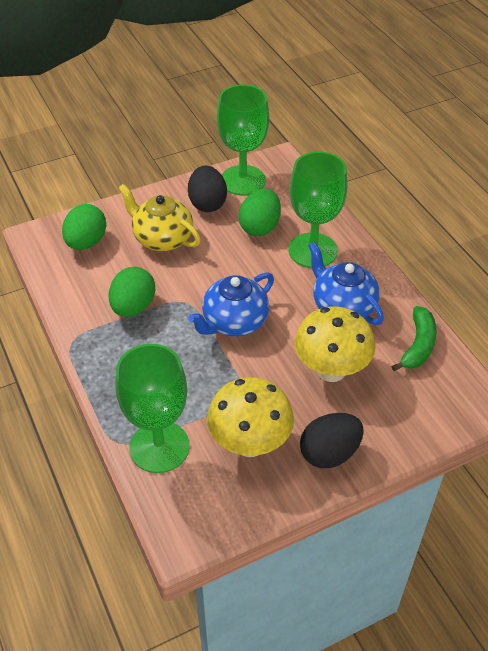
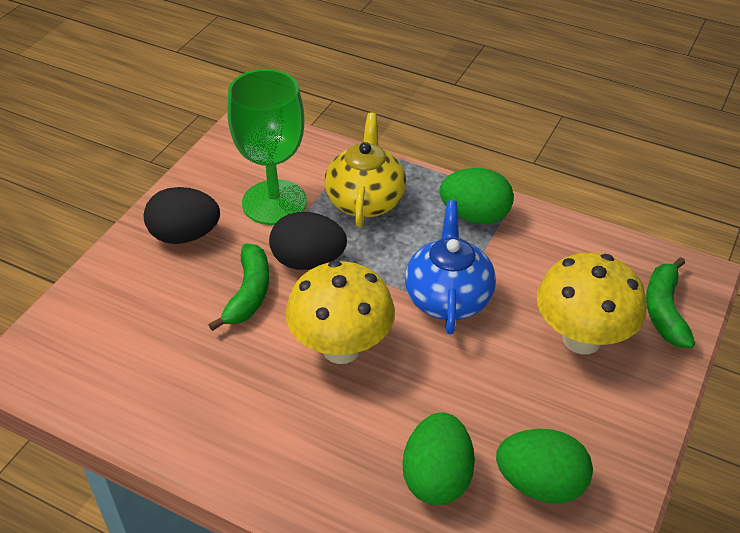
blue teapot: [188,272,274,337] [308,242,384,325] = 2 -> [405,200,496,334] = 1
green banana: [392,306,437,371] = 1 -> [208,244,269,331] [646,257,695,348] = 2
green goblet: [115,344,190,473] [217,84,269,196] [289,151,347,268] = 3 -> [228,69,307,225] = 1

